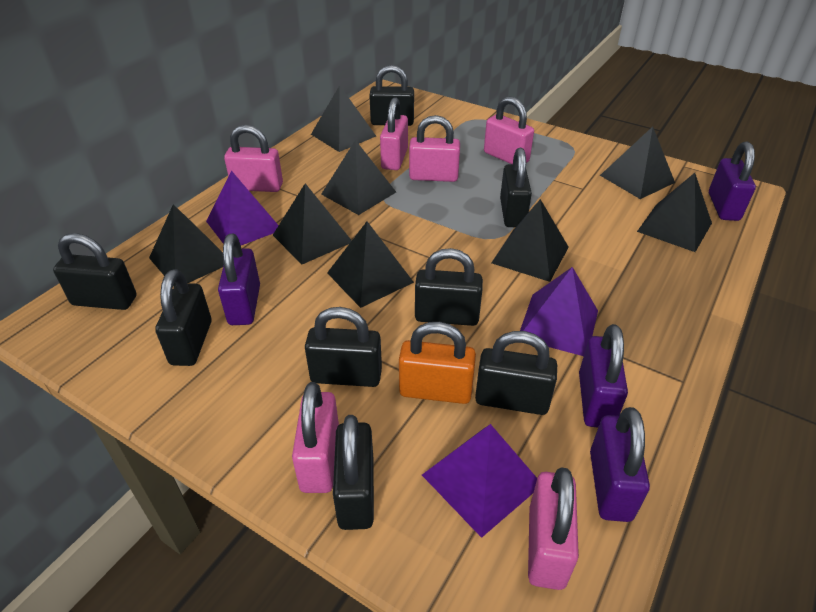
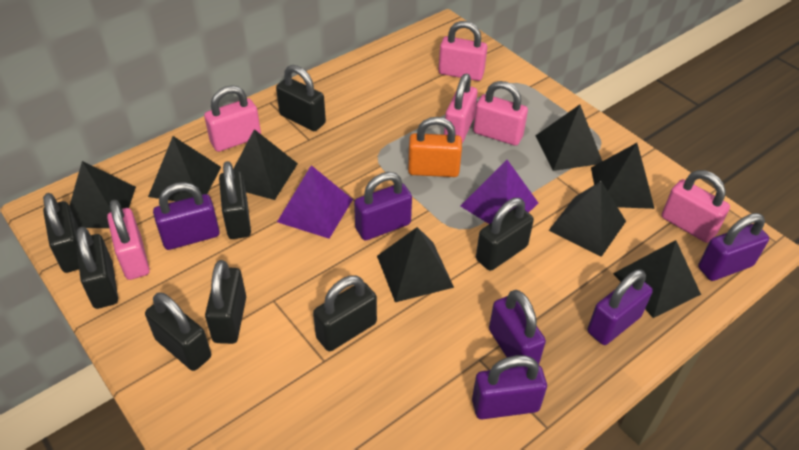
purple padlock: [218,234,260,325] [579,324,628,428] [590,407,650,522] [709,142,756,221] = 4 -> [153,182,220,250] [354,172,412,241] [472,355,547,419] [489,290,546,367] [587,269,653,345] [698,213,769,281] = 6
purple pyramid: [206,171,279,245] [422,424,537,538] [520,267,598,356] = 3 -> [277,165,353,239] [461,160,538,224] = 2

